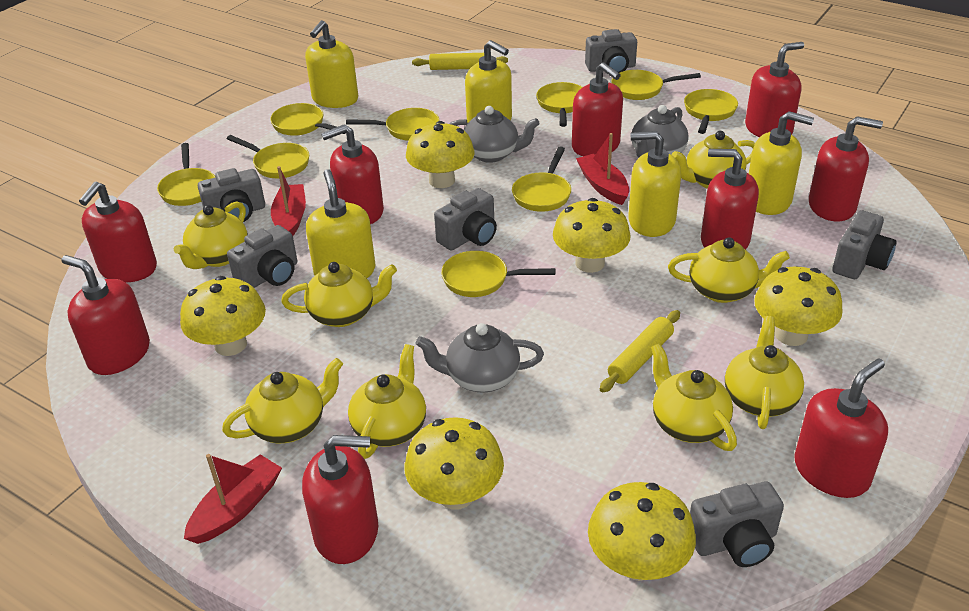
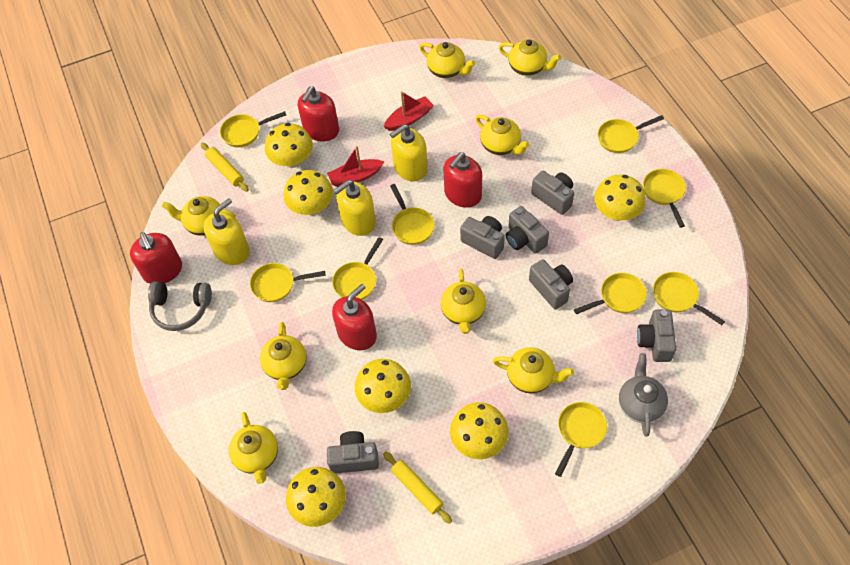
grey headphones: none = 0 -> [148,282,212,331] = 1
grey teapot: [416,323,544,393] [449,106,540,163] [632,105,689,158] = 3 -> [619,353,668,437] = 1
red boat: [184,454,282,544] [271,166,306,236] [576,133,629,205] = 3 -> [327,146,384,187] [384,91,434,131] = 2
red soap dispenser: [62,255,150,375] [79,182,157,283] [302,435,378,564] [321,124,384,224] [572,62,623,156] [701,149,759,250] [745,42,804,137] [794,358,888,498] [809,116,883,222] = 9 -> [130,232,182,284] [298,86,339,142] [332,284,377,350] [443,152,482,208] = 4
yellow soap dispenser: [305,20,358,108] [306,169,376,278] [465,40,512,123] [628,131,681,237] [749,111,814,215] = 5 -> [203,198,250,265] [333,180,376,236] [390,124,428,181] = 3

